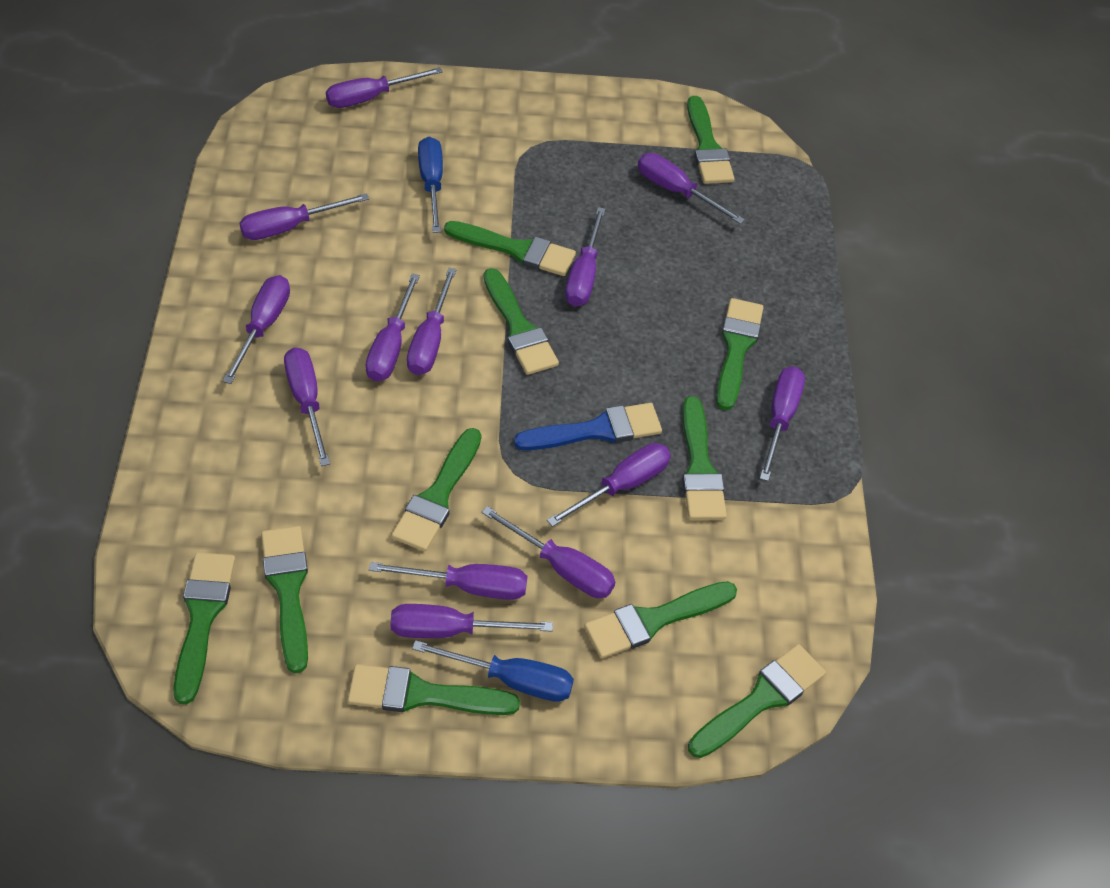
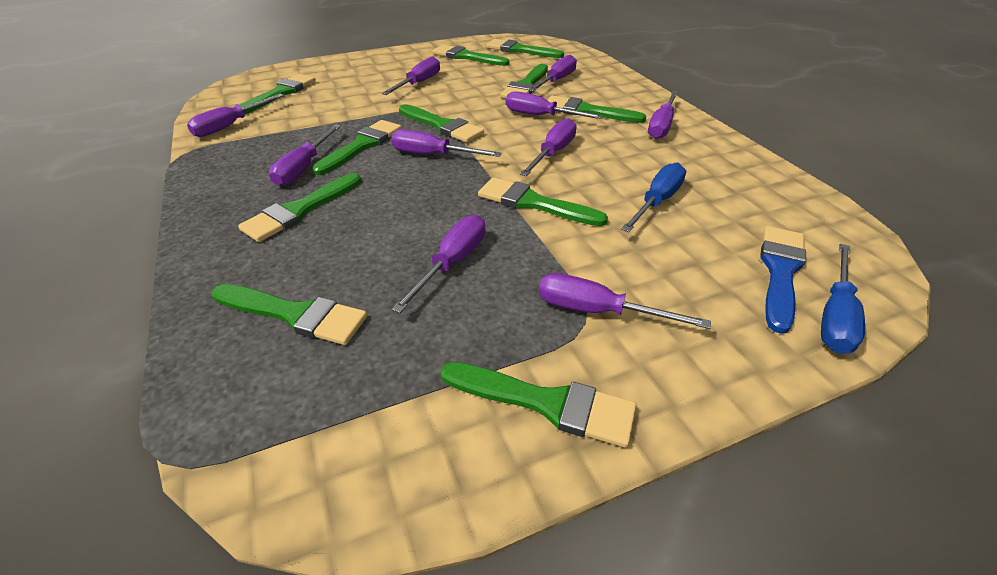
purple screwdriver: [223,275,290,384] [239,193,369,240] [284,347,330,466] [326,67,443,108] [366,274,420,382] [369,562,527,600] [391,604,553,638] [407,268,456,375] [481,506,615,598] [547,443,671,527] [565,207,605,306] [638,153,745,224] [760,367,805,481] = 13 -> [187,94,284,137] [269,125,341,186] [382,57,440,95] [391,129,502,157] [392,215,485,313] [506,91,604,119] [520,118,577,176] [528,55,577,92] [539,273,711,329] [648,91,678,139] = 10

